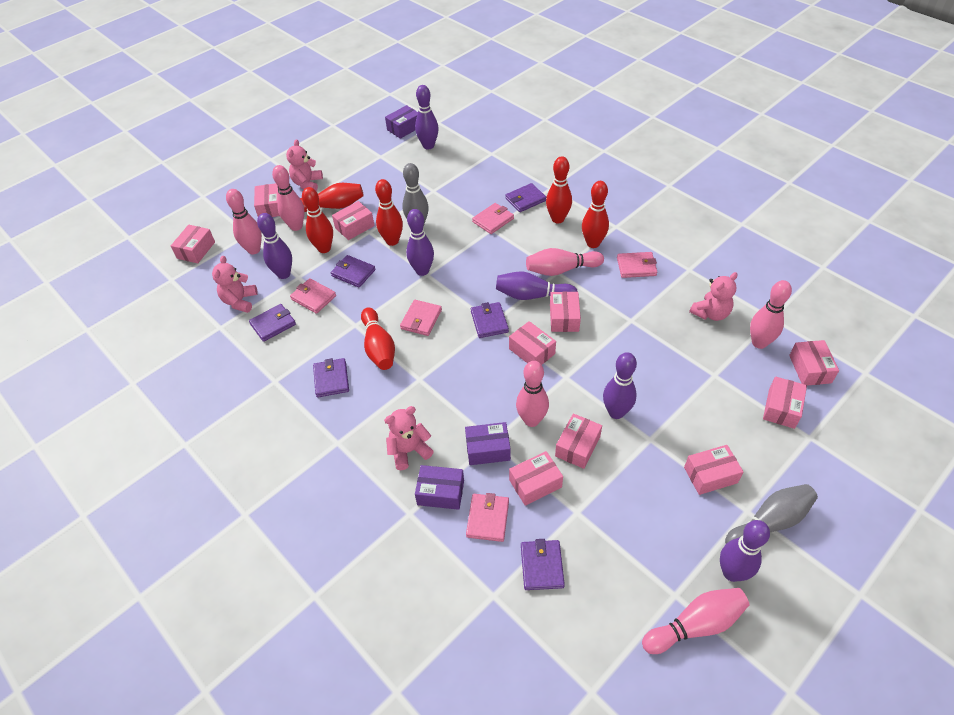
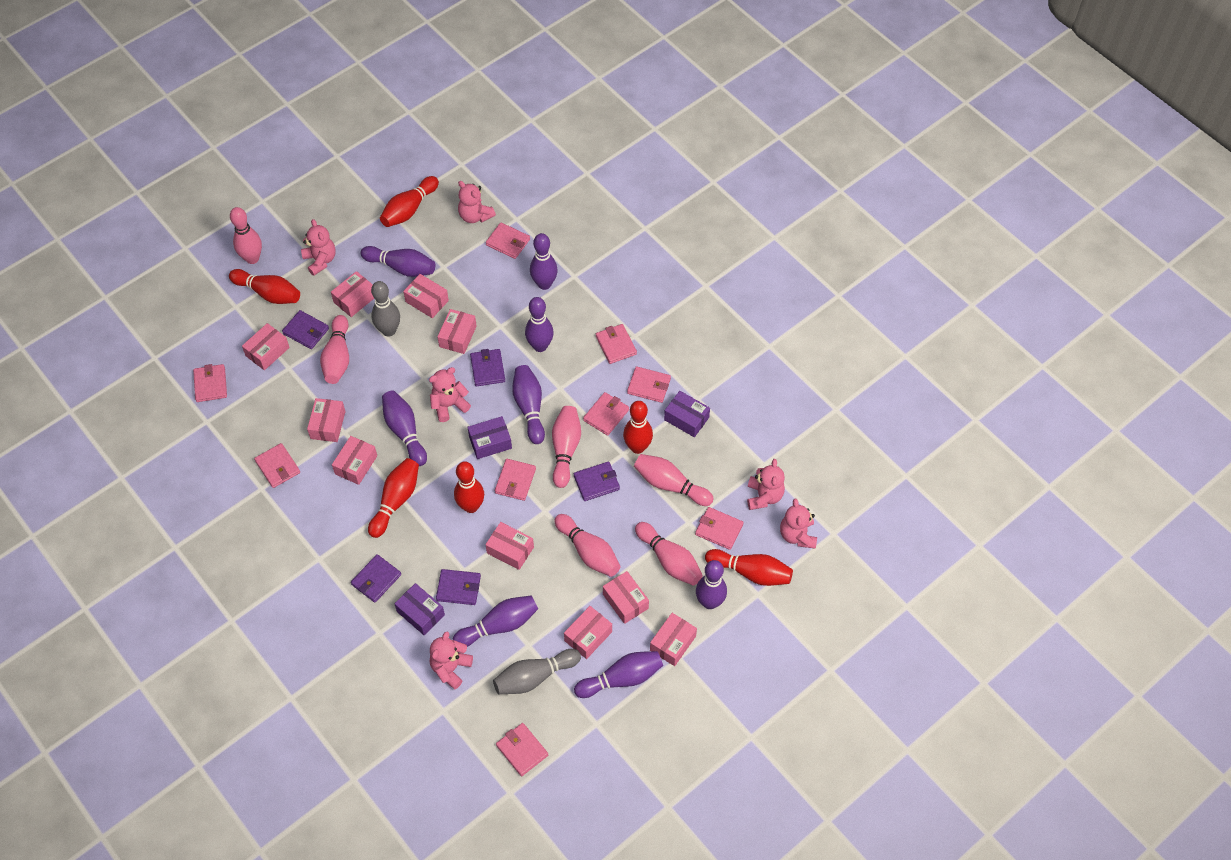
pink teddy bear: [212,256,258,313] [286,139,323,191] [384,406,434,470] [689,272,738,321] = 4 -> [301,219,336,276] [429,367,471,422] [430,631,473,689] [458,181,496,223] [747,459,785,510] [780,498,817,549] = 6
pink wallet: [290,278,336,314] [400,300,442,336] [466,493,509,542] [472,203,514,234] [617,252,657,278] = 5 -> [193,364,227,402] [254,443,300,488] [486,222,530,259] [495,459,536,501] [496,723,548,776] [583,392,629,436] [596,324,637,364] [627,366,671,403] [695,507,743,550] = 9
purple bowling pin: [257,213,292,279] [406,209,434,276] [415,85,439,149] [496,272,578,300] [603,352,637,419] [720,520,770,582] = 6 -> [361,246,435,277] [382,390,427,466] [453,595,538,647] [512,365,545,444] [525,297,554,352] [530,233,558,290] [574,651,663,698] [696,560,727,609] = 8
purple wallet: [249,304,296,342] [313,358,349,398] [331,255,375,288] [471,302,509,338] [505,183,546,212] [521,539,565,590] = 6 -> [282,310,329,349] [351,554,401,603] [436,569,481,605] [470,349,505,387] [574,461,620,501] = 5

